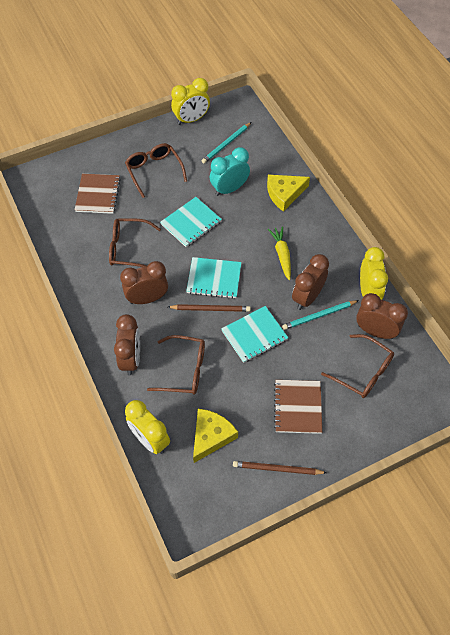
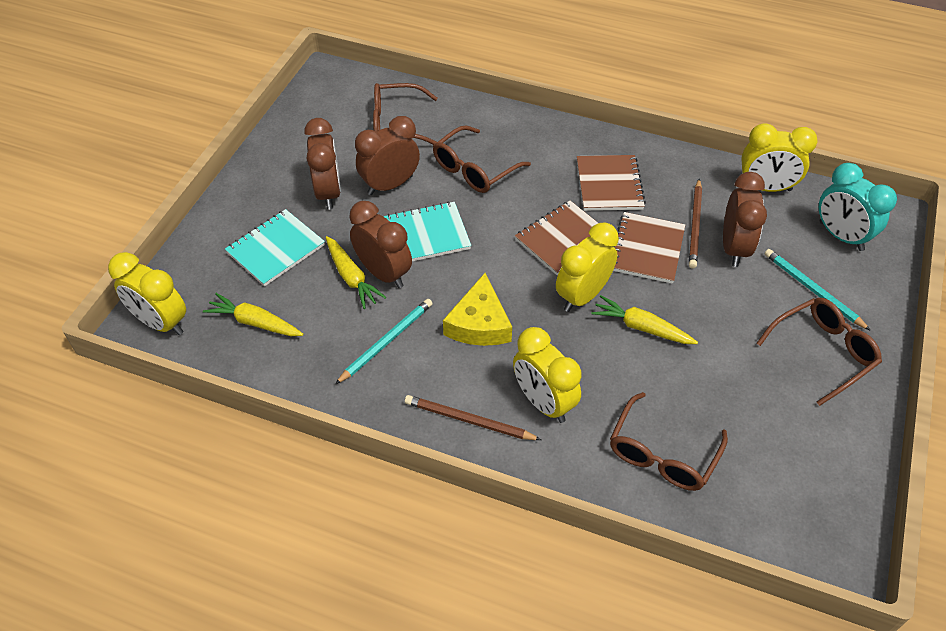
brown notebook: [75,174,121,214] [274,380,322,434] = 2 -> [515,201,598,275] [577,155,646,211] [613,212,685,284] = 3
turquoise notebook: [160,197,222,247] [186,257,242,299] [221,306,288,363] = 3 -> [225,209,325,286] [383,201,471,261] = 2
yellow carrot: [268,226,291,280] = 1 -> [203,293,304,336] [326,236,386,309] [591,295,698,344] = 3
yellow cheese: [193,409,238,463] [267,175,310,212] = 2 -> [443,273,512,346] = 1
yellow clock: [125,400,170,454] [171,78,210,125] [360,247,388,300] = 3 -> [108,252,186,335] [513,327,581,423] [556,223,619,312] [741,123,818,192] = 4

